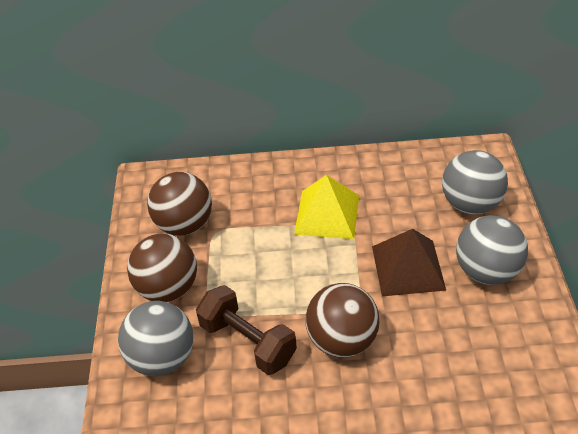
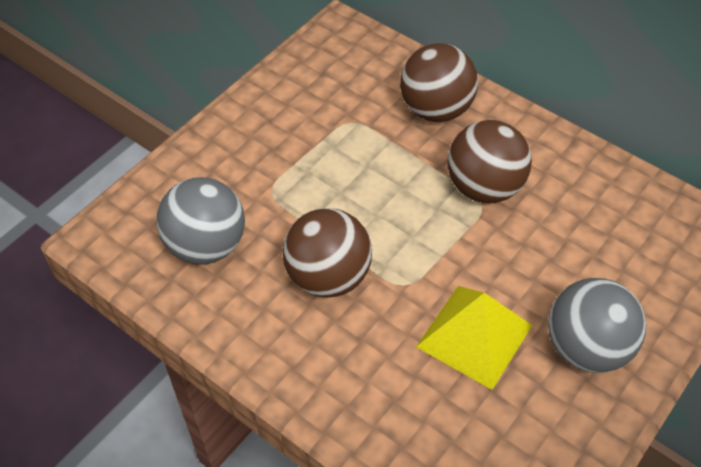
brown dumbbell: [196,285,297,375] = 1 -> none = 0
brown pyramid: [372,229,446,296] = 1 -> none = 0
grey ball: [118,301,194,376] [442,150,508,214] [456,215,528,285] = 3 -> [157,177,245,265] [548,278,646,373] = 2

